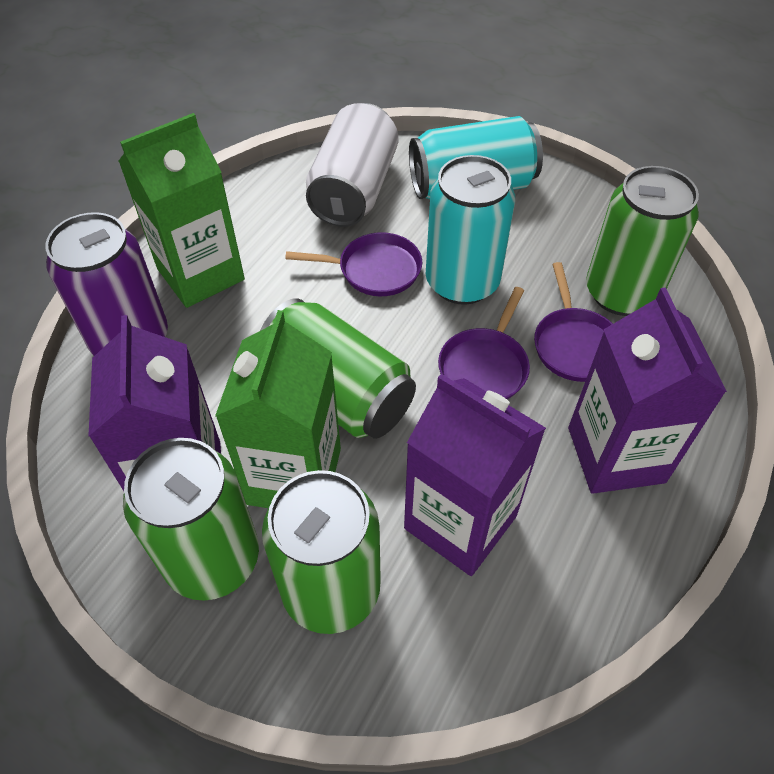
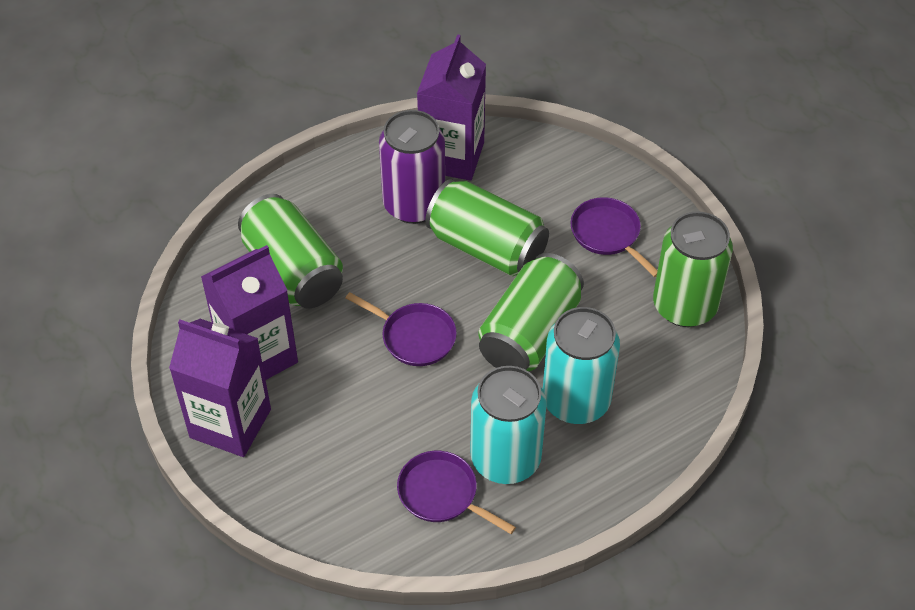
green carton: [119,113,245,308] [215,310,341,508] = 2 -> none = 0
white can: [306,103,399,227] = 1 -> none = 0

